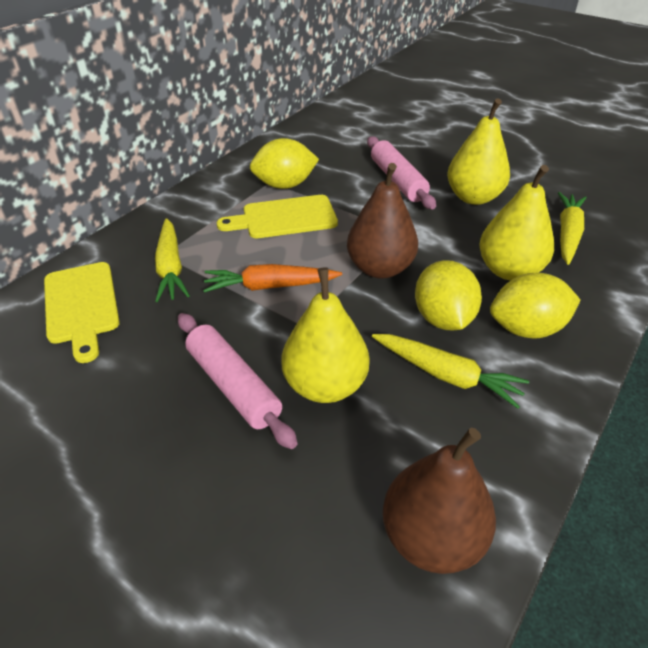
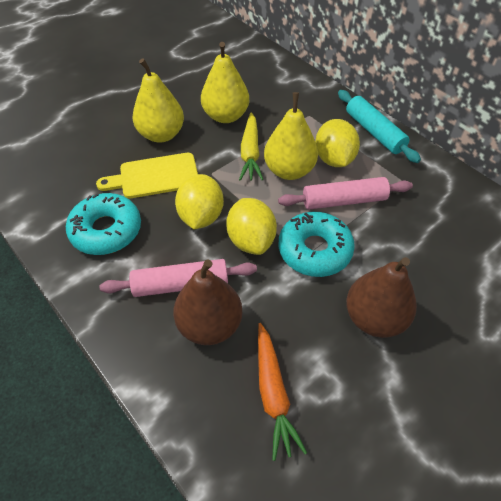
turquoise donut: none = 0 -> [66,193,141,255] [279,212,355,277] = 2
turquoise rolling pin: none = 0 -> [338,90,421,163] = 1
yellow carrot: [155,218,190,302] [372,334,529,409] [558,192,586,265] = 3 -> [239,113,263,181] = 1
yellow cutting board: [44,262,120,363] [217,195,338,238] = 2 -> [96,153,198,199] = 1

